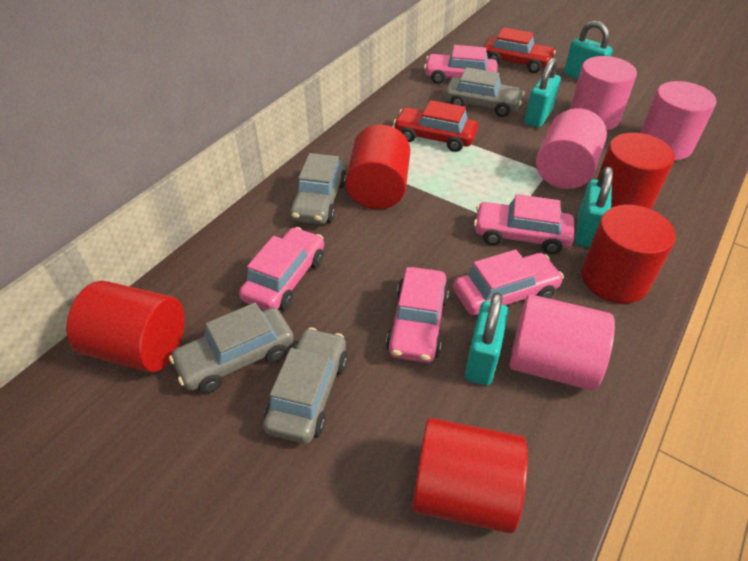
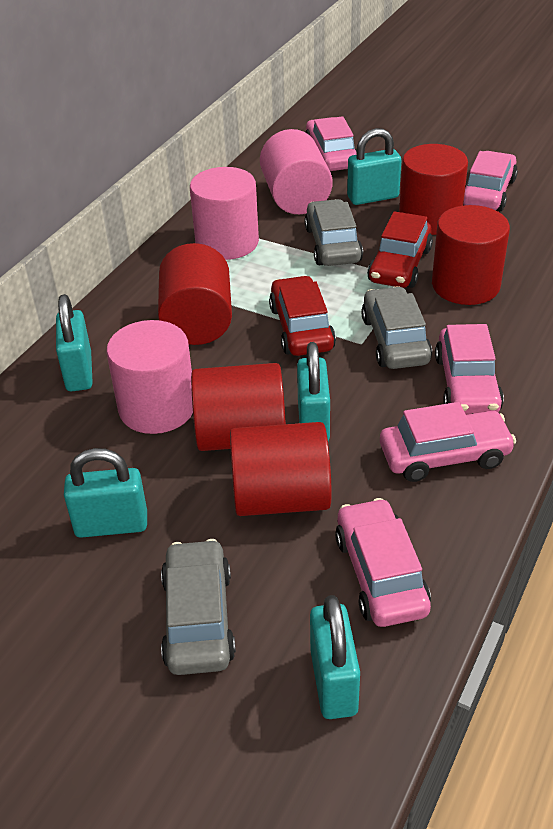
grey car: [169,303,294,393] [263,327,348,444] [289,153,346,224] [445,67,525,117] = 4 -> [161,539,236,675] [304,199,363,266] [361,286,432,369] = 3
pink cylinder: [510,294,615,391] [536,108,607,189] [570,56,637,130] [640,81,716,160] = 4 -> [107,320,193,434] [190,167,259,260] [260,129,333,214] = 3
turquoise padlock: [465,292,508,385] [525,58,561,128] [564,21,613,79] [575,167,613,248] = 4 -> [56,294,93,391] [64,448,147,538] [297,342,330,441] [310,595,360,719] [347,128,401,205] = 5

